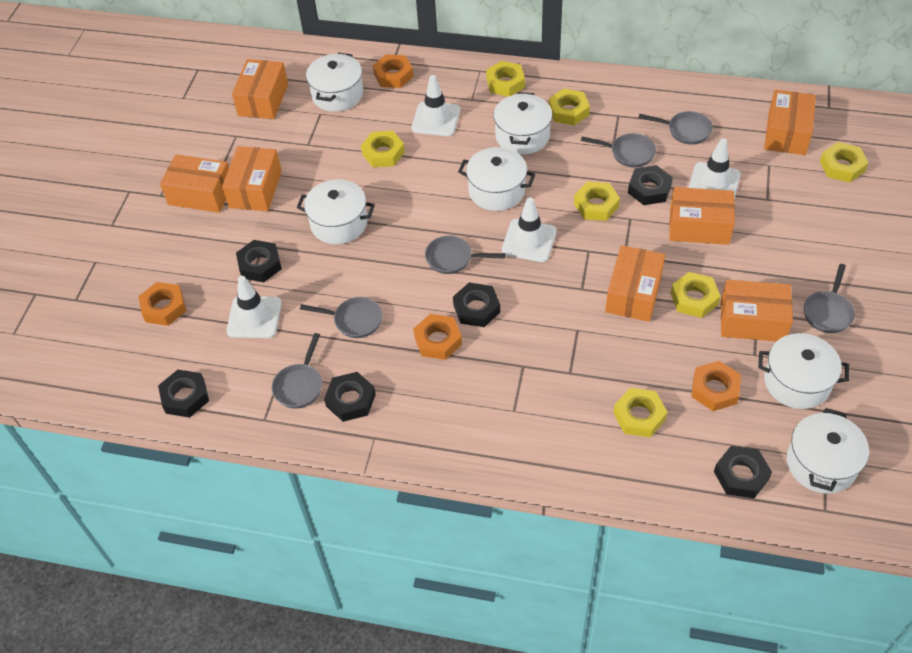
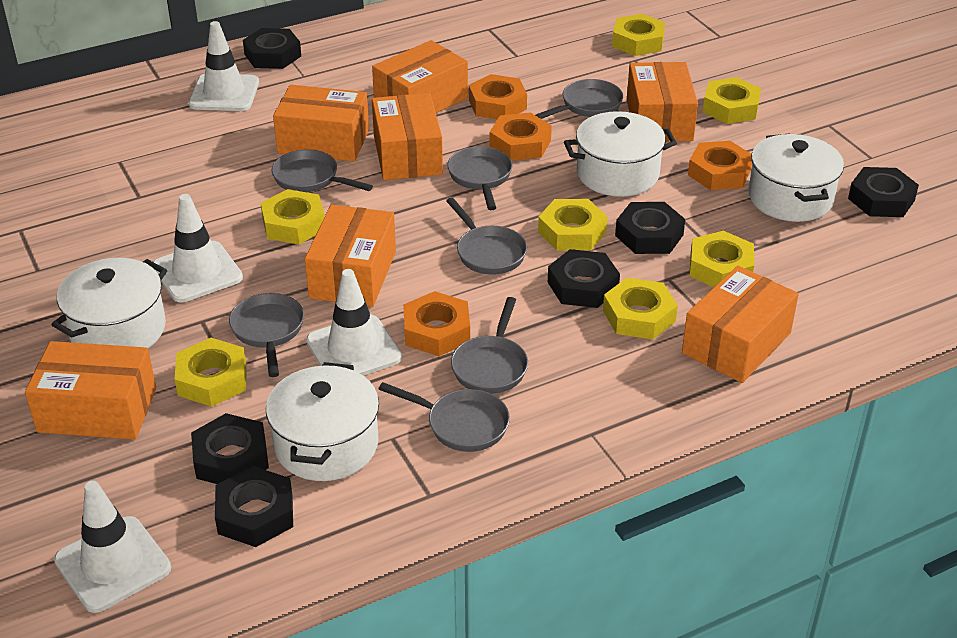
grey pan: [272,333,322,409] [300,297,382,338] [425,236,505,274] [581,133,656,168] [638,111,713,145] [804,264,855,333] = 6 -> [229,293,304,377] [272,149,373,192] [379,382,510,452] [446,197,527,275] [447,146,513,210] [451,297,528,394] [535,79,623,119] = 7
white pot: [297,179,375,244] [306,53,363,112] [458,147,535,211] [493,92,552,154] [758,333,849,409] [787,408,869,494] = 6 -> [52,258,167,348] [266,362,379,481] [564,111,677,197] [748,133,844,222] = 4

